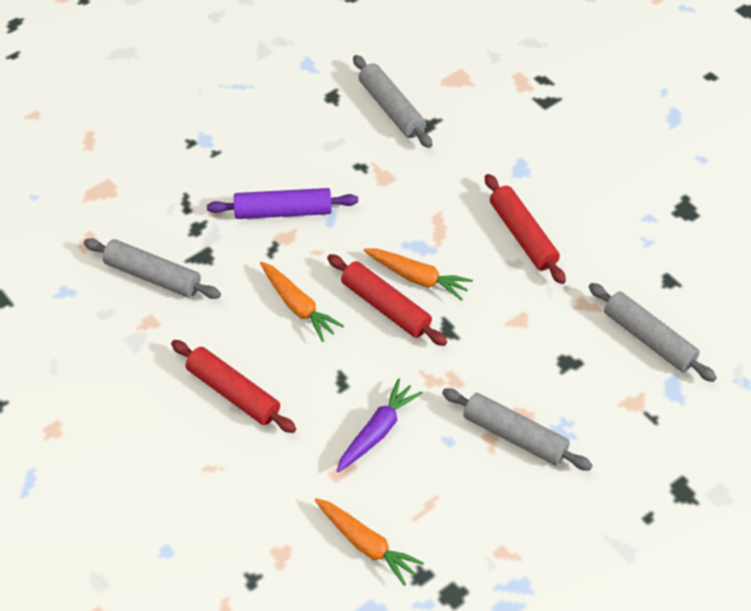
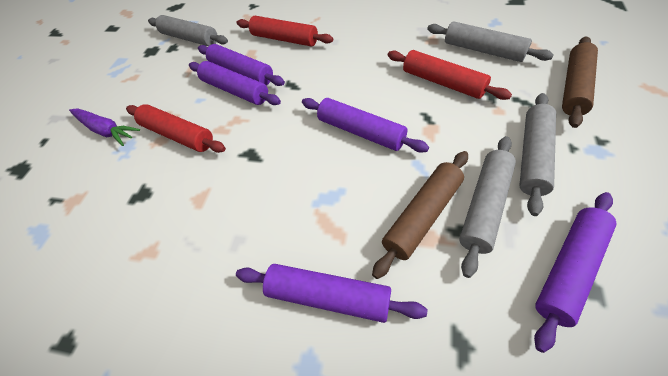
brown rolling pin: none = 0 -> [372,151,468,279] [562,36,598,128] = 2
orange carrot: [260,262,344,342] [315,498,424,586] [364,249,473,301] = 3 -> none = 0
purple rolling pin: [207,188,358,219] = 1 -> [189,61,281,105] [198,44,285,86] [236,264,427,323] [302,98,429,153] [534,192,617,353] = 5

